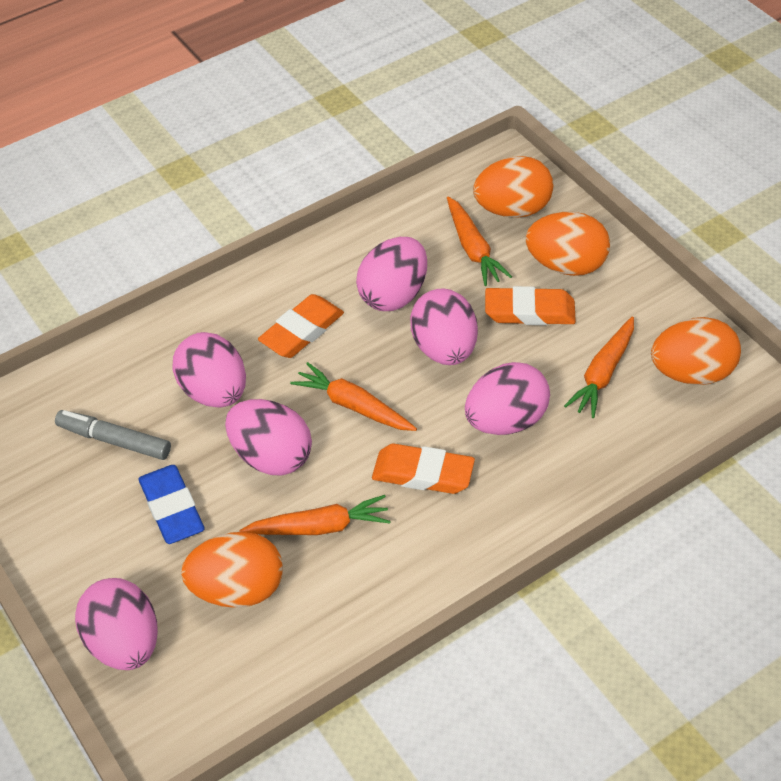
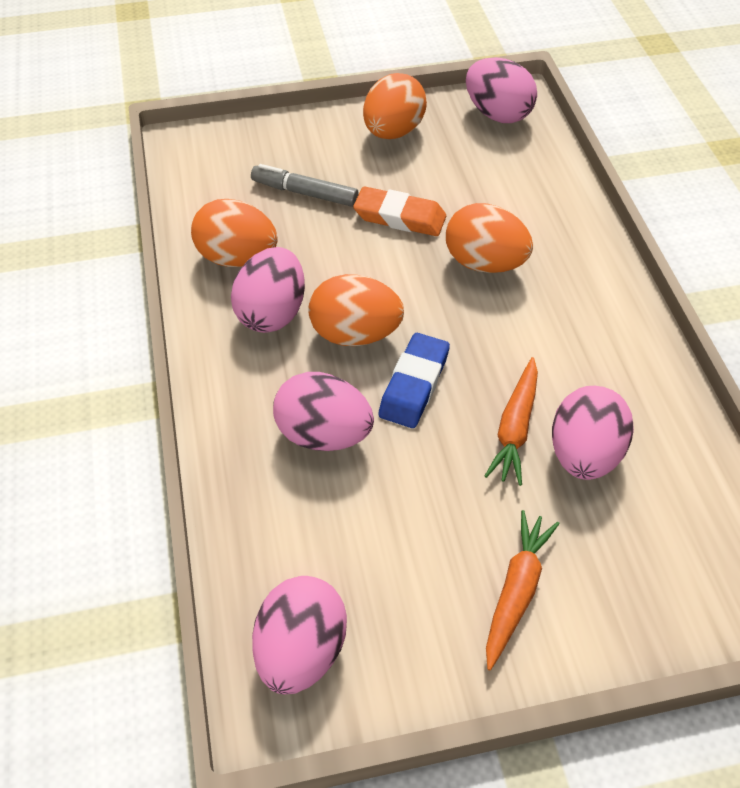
orange carrot: [239,495,391,535] [290,362,417,431] [447,197,512,286] [564,316,634,418] = 4 -> [485,357,538,486] [486,510,559,671] = 2
orange eraser: [258,294,344,358] [372,444,475,494] [485,286,576,325] = 3 -> [353,186,446,236] = 1
pink egg: [75,578,158,670] [173,332,246,408] [225,399,312,476] [356,237,427,311] [410,288,478,365] [465,362,550,435] = 6 -> [231,247,305,333] [252,576,347,694] [273,372,374,451] [466,57,537,123] [552,386,634,480] = 5

